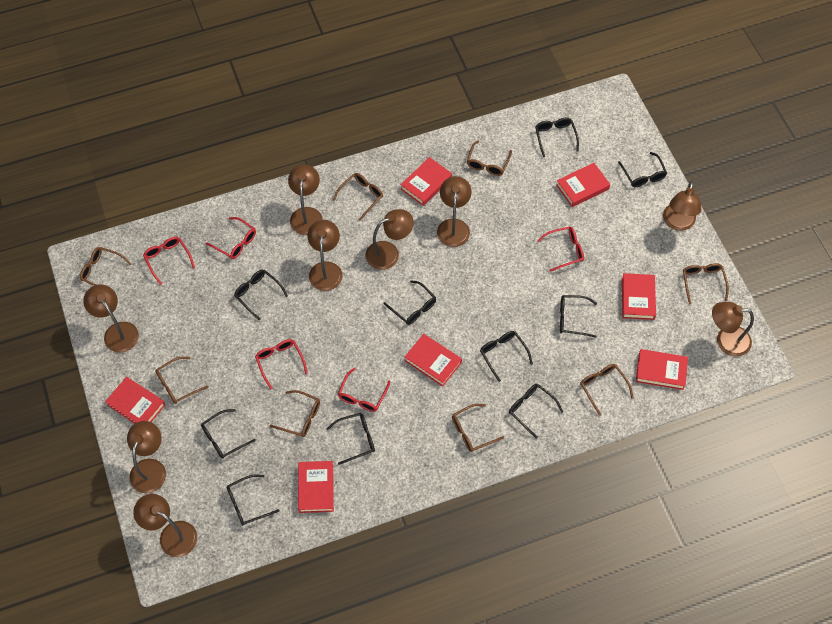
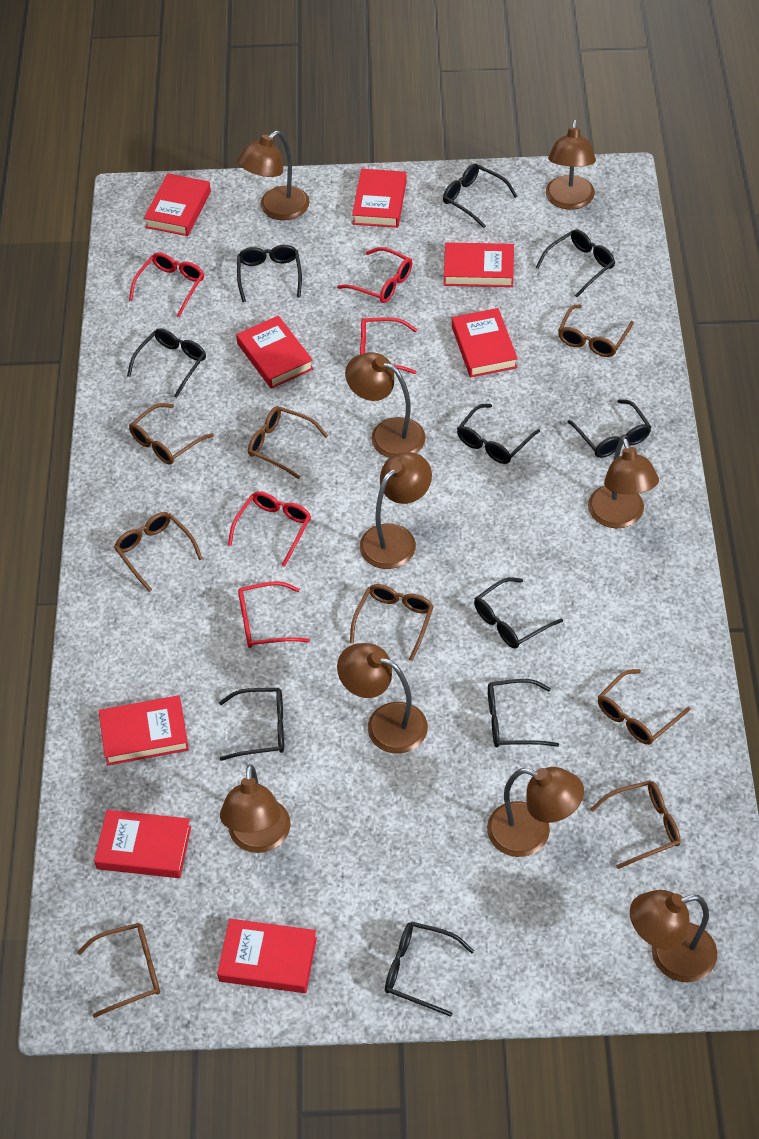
red book: [105,377,165,424] [298,461,334,513] [401,157,452,206] [405,334,462,387] [556,163,610,207] [622,273,656,320] [636,349,688,390] = 7 -> [94,810,191,878] [99,695,189,765] [144,173,211,236] [217,919,317,993] [236,315,313,389] [352,169,407,228] [444,242,514,287] [452,308,518,378] = 8

